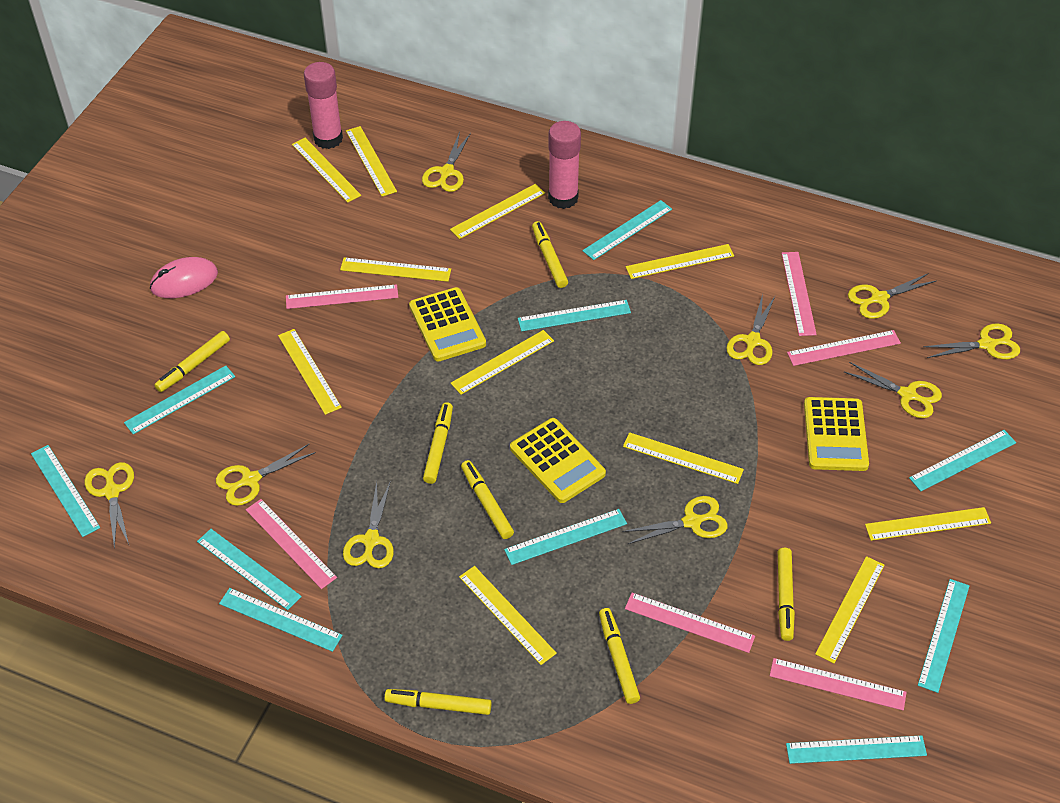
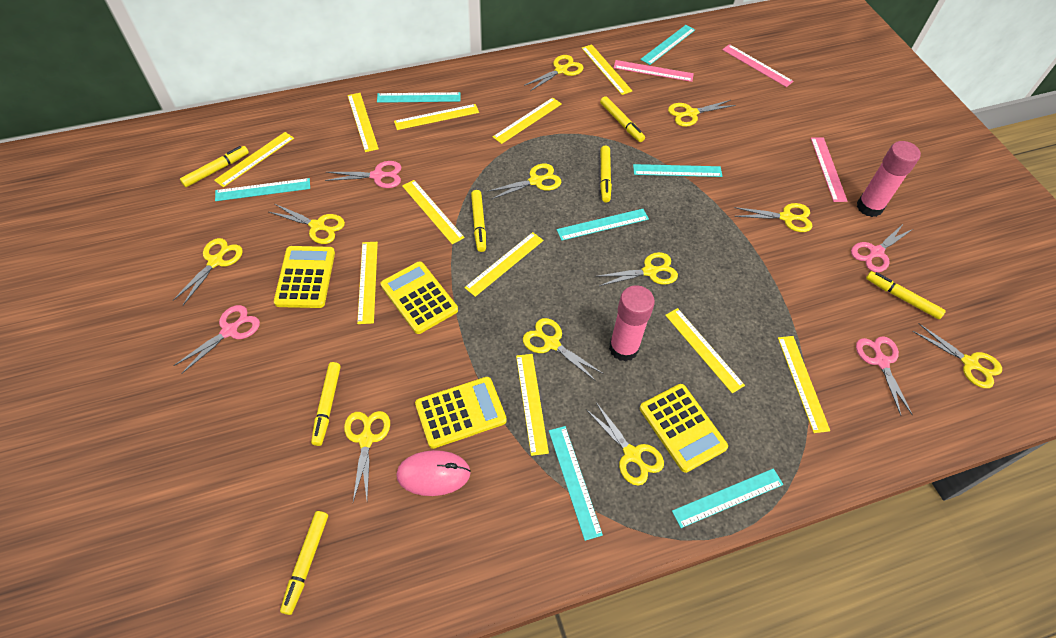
pink ruler: [246,499,337,589] [286,284,398,309] [625,593,755,653] [770,658,907,710] [782,252,817,336] [787,330,901,366] = 6 -> [614,60,694,82] [722,44,794,87] [811,138,847,202] = 3
pink scissors: none = 0 -> [173,305,260,374] [325,161,401,188] [851,223,913,272] [856,336,913,416] = 4
turquoise ruler: [31,445,100,537] [124,366,235,435] [197,529,302,610] [219,588,343,652] [504,509,627,565] [518,300,631,331] [582,200,672,260] [786,735,927,764] [909,430,1016,491] [918,579,969,693] = 10 -> [215,178,310,201] [377,92,461,103] [549,426,603,541] [557,209,649,241] [633,164,723,177] [640,25,695,65] [672,468,783,528] = 7
yellow calculator: [409,287,486,361] [510,418,606,503] [804,397,869,471] = 3 -> [274,246,335,308] [381,261,458,334] [415,377,507,449] [640,384,728,473] = 4
yellow scissors: [85,462,134,549] [216,444,316,506] [343,481,394,568] [422,132,471,192] [623,496,728,544] [726,294,775,365] [844,362,942,418] [848,273,936,319] [923,323,1020,359] = 9 -> [173,238,243,305] [269,204,345,244] [344,411,390,502] [487,163,561,199] [523,318,604,381] [524,55,583,91] [586,402,664,486] [595,252,678,286] [668,100,736,127] [734,203,812,232] [912,323,1002,388] = 11

